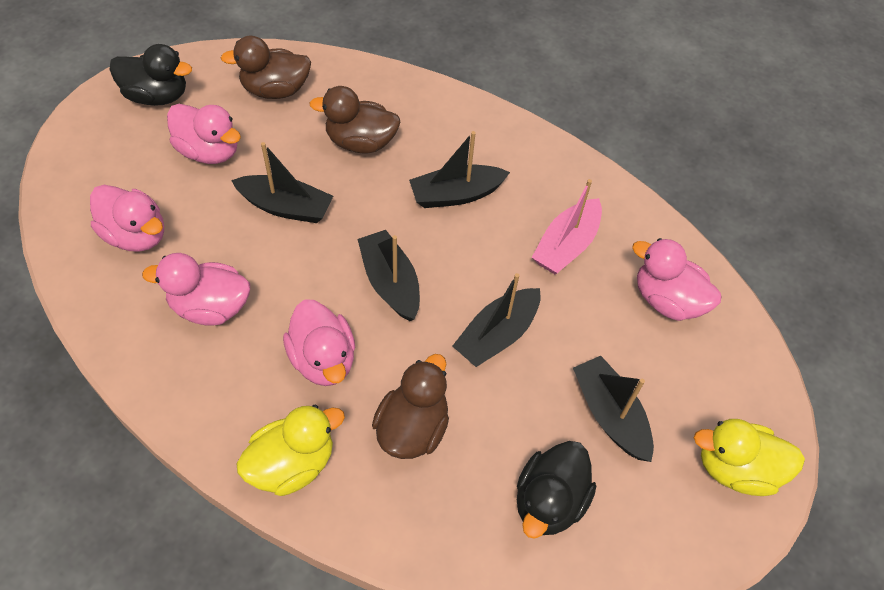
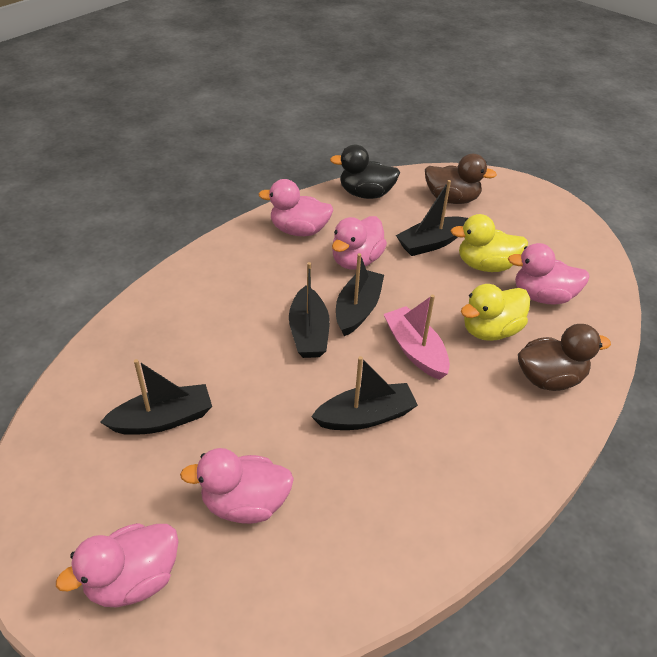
black duck: [110,44,192,106] [517,441,596,539] = 2 -> [330,145,400,199] = 1
brown duck: [221,36,311,99] [309,86,401,154] [372,354,449,459] = 3 -> [425,154,497,204] [518,324,611,391] = 2

